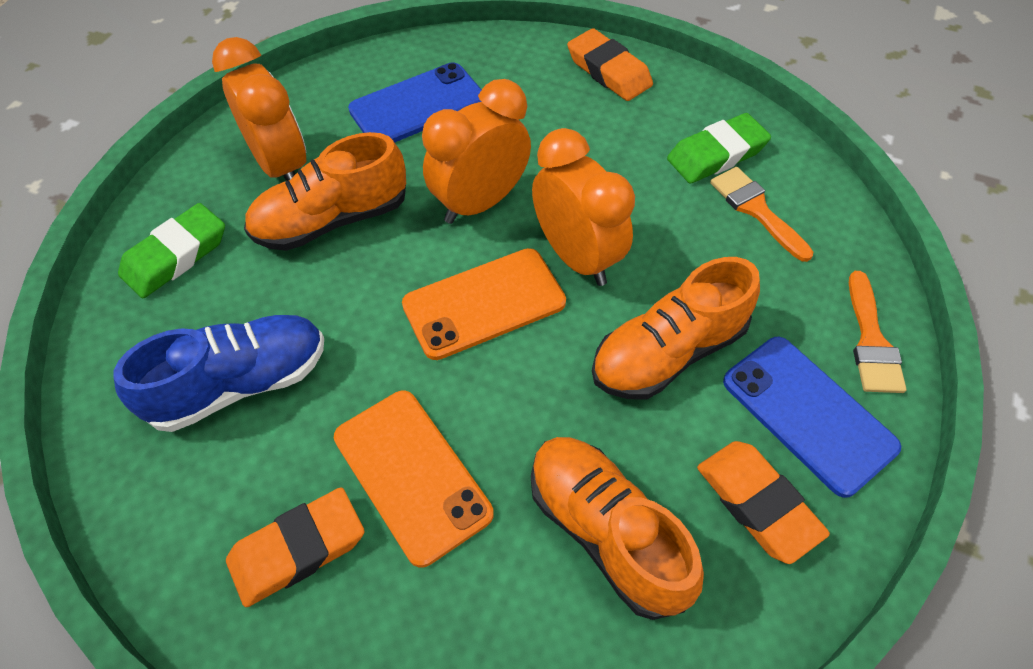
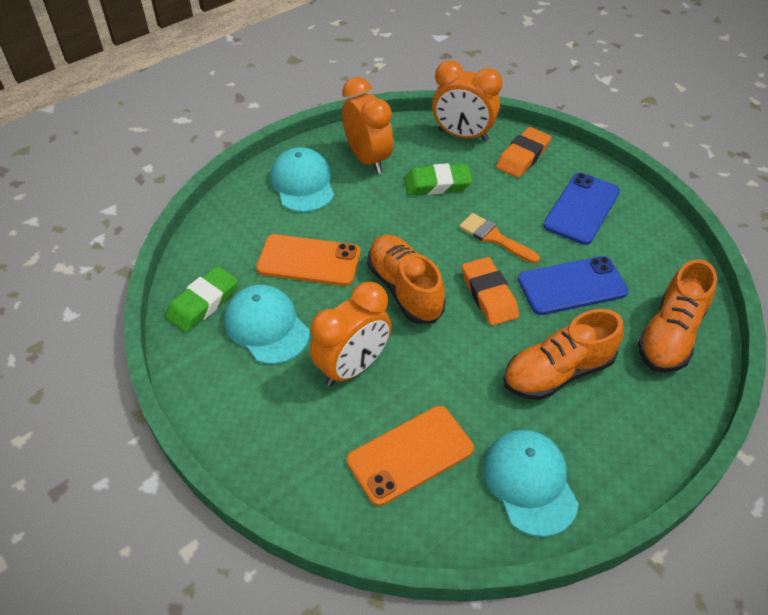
blue shoe: [114,315,324,432] = 1 -> none = 0
orange brush: [710,167,813,262] [849,271,906,393] = 2 -> [459,213,540,263] = 1
orange eraser: [226,487,364,607] [567,28,653,101] [697,441,830,564] = 3 -> [462,257,519,326] [496,127,551,178] = 2
turquoise cap: none = 0 -> [224,285,310,364] [270,147,334,212] [483,430,579,537] = 3

